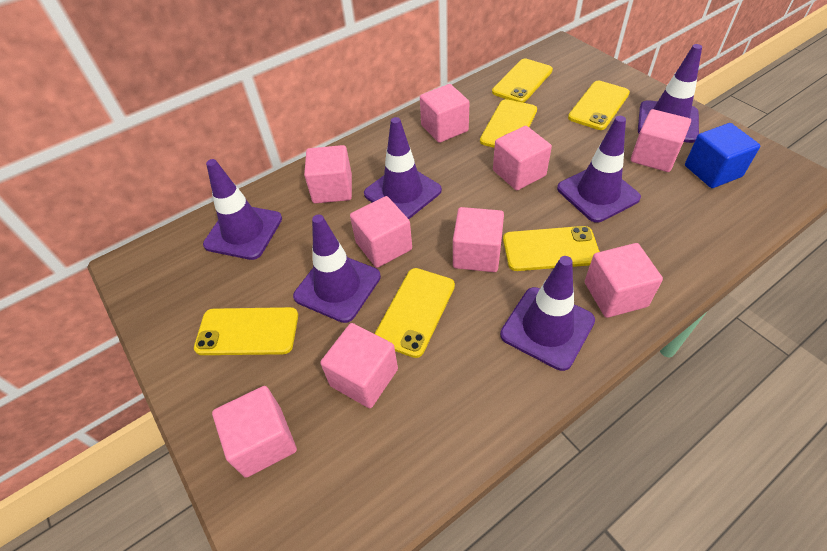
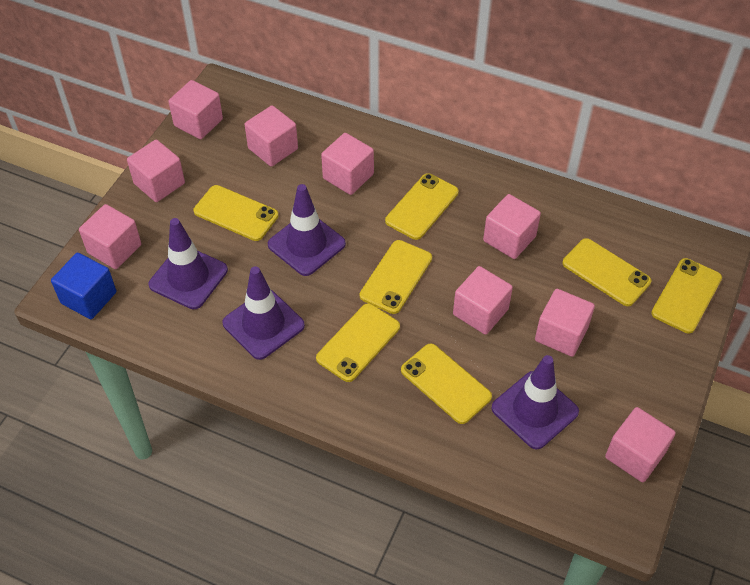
purple traffic cone: [203,159,282,260] [293,215,381,323] [364,117,442,219] [500,256,595,371] [557,116,641,223] [638,44,702,143] = 6 -> [149,218,228,309] [222,266,305,360] [268,184,346,276] [491,355,579,449] = 4
yellow phone: [194,307,298,355] [375,268,455,358] [480,99,537,148] [492,59,553,103] [503,226,600,271] [568,81,630,130] = 6 -> [194,185,278,241] [316,303,400,382] [360,240,432,314] [385,173,459,240] [401,343,492,424] [562,238,651,306] [651,258,722,334] = 7

